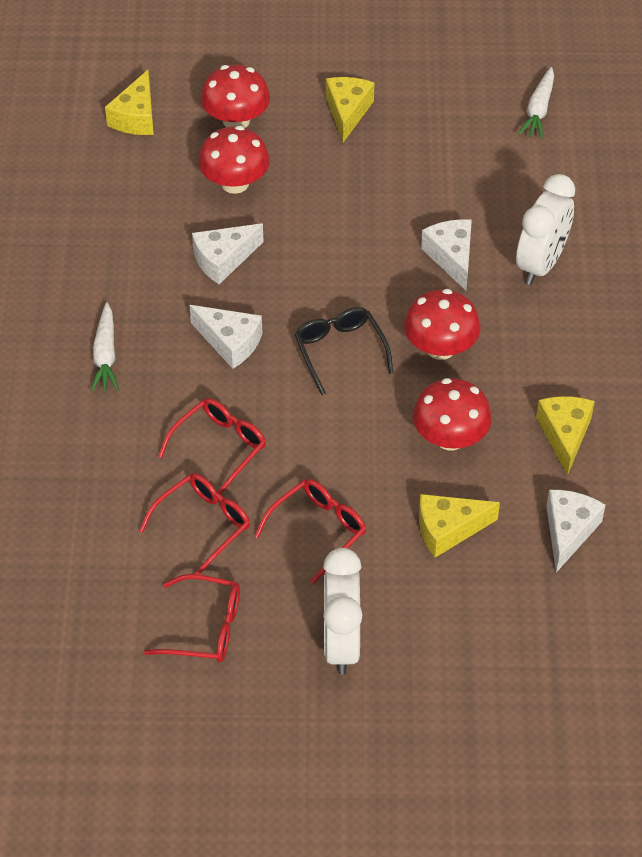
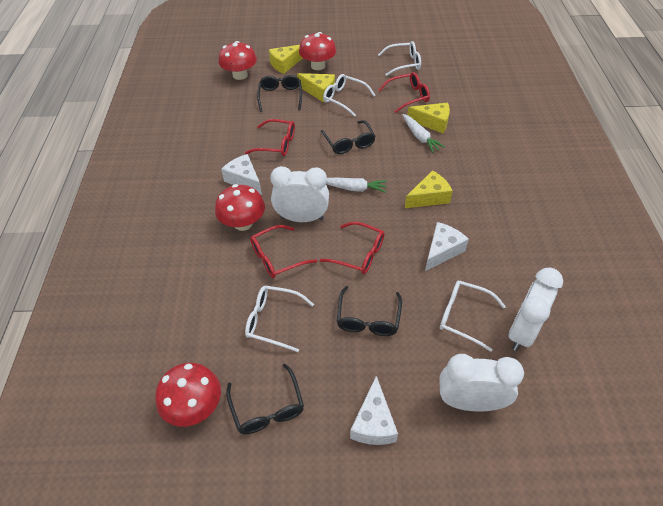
black glasses: [294,307,394,395] = 1 -> [226,364,304,434] [257,75,302,112] [320,120,376,154] [337,286,402,336] = 4
white cheese: [189,305,262,369] [192,223,263,284] [421,219,472,291] [546,490,606,573] = 4 -> [221,154,262,195] [350,376,398,445] [425,222,469,271] = 3
white clock: [323,548,362,674] [516,174,575,285] = 2 -> [270,166,329,222] [439,354,524,412] [509,268,563,351] = 3
white glasses: none = 0 -> [245,286,314,352] [323,74,375,117] [378,41,421,76] [440,281,506,352] = 4

